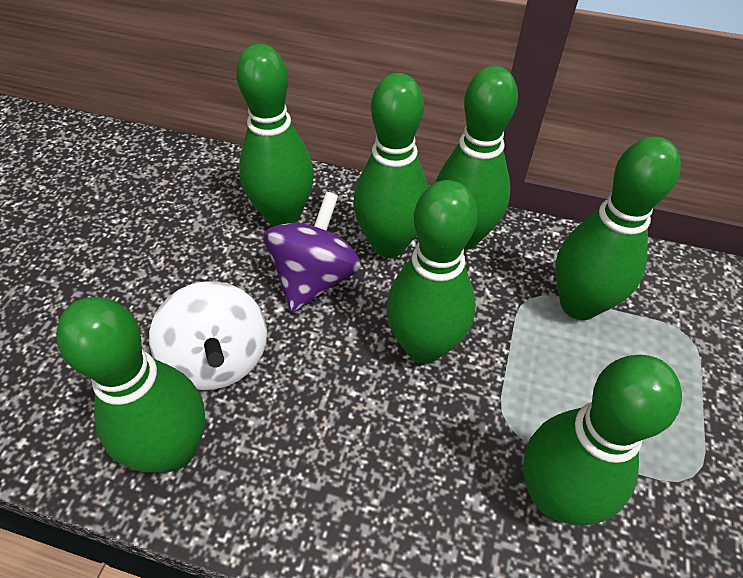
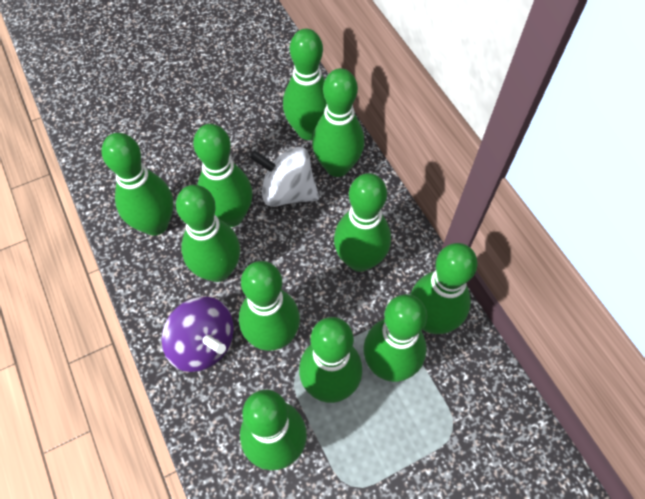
green bowling pin: [56,297,205,473] [236,44,314,226] [353,73,428,258] [386,180,478,363] [436,66,518,250] [523,355,682,526] [555,137,681,320] = 7 -> [102,133,173,236] [176,185,240,282] [193,124,253,227] [239,261,300,351] [240,390,307,470] [283,29,327,140] [299,317,362,403] [312,68,365,177] [334,173,391,272] [363,294,427,382] [410,243,478,334] = 11

